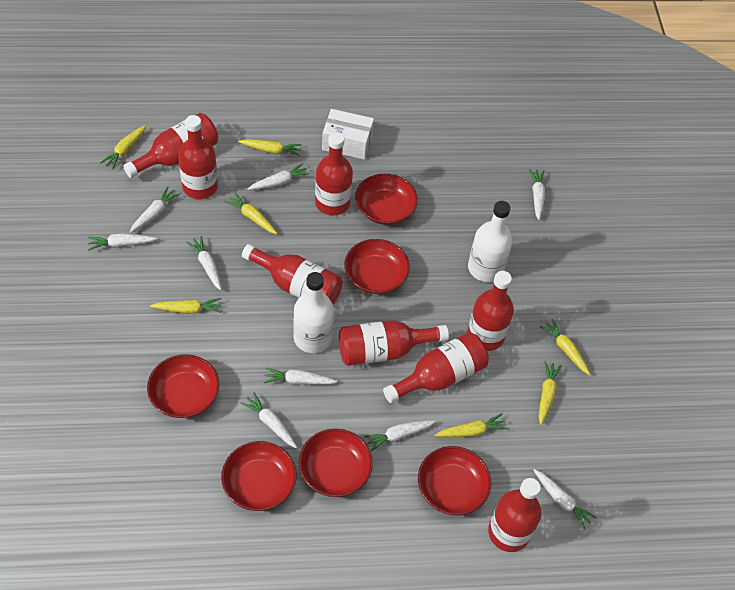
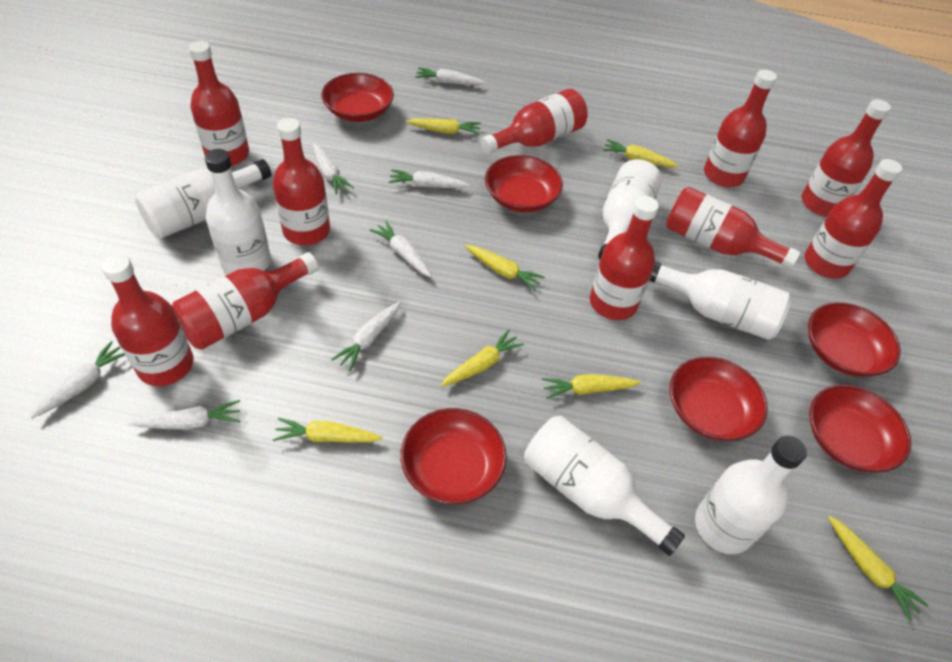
red bottle: [123,113,218,178] [178,115,218,199] [242,244,343,305] [315,132,353,215] [339,320,449,366] [383,332,489,403] [467,271,514,351] [488,478,541,552] = 8 -> [102,254,194,386] [172,252,318,350] [189,41,249,166] [273,118,330,245] [481,89,588,154] [590,196,659,320] [666,187,800,269] [704,69,777,187] [801,99,891,217] [805,159,902,279] = 10
white bottle: [293,272,334,353] [468,201,513,282] = 2 -> [135,159,271,238] [205,149,271,274] [524,416,685,556] [598,159,662,259] [649,261,791,340] [695,435,807,554] = 6
white box: [322,109,374,160] = 1 -> none = 0
white carrot: [88,233,157,251] [130,186,180,233] [186,236,222,290] [241,392,297,448] [248,163,310,190] [264,367,337,385] [364,420,436,452] [529,169,545,220] [534,469,597,530] = 9 -> [31,341,125,419] [128,400,240,430] [312,143,354,195] [331,302,400,371] [370,221,432,277] [388,169,470,188] [415,67,486,85] = 7

